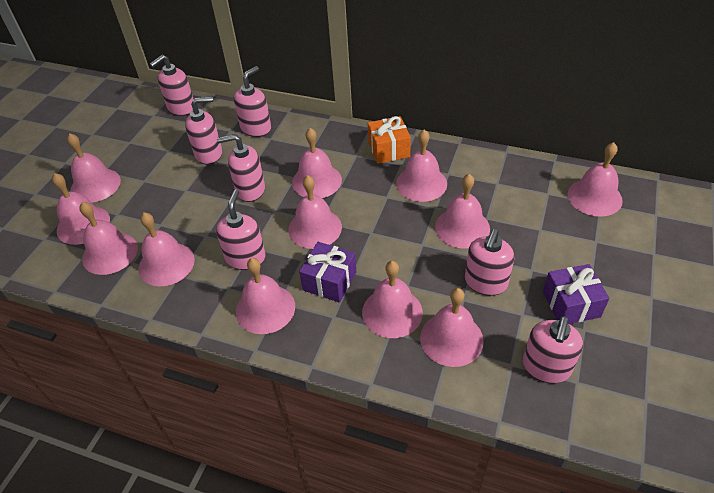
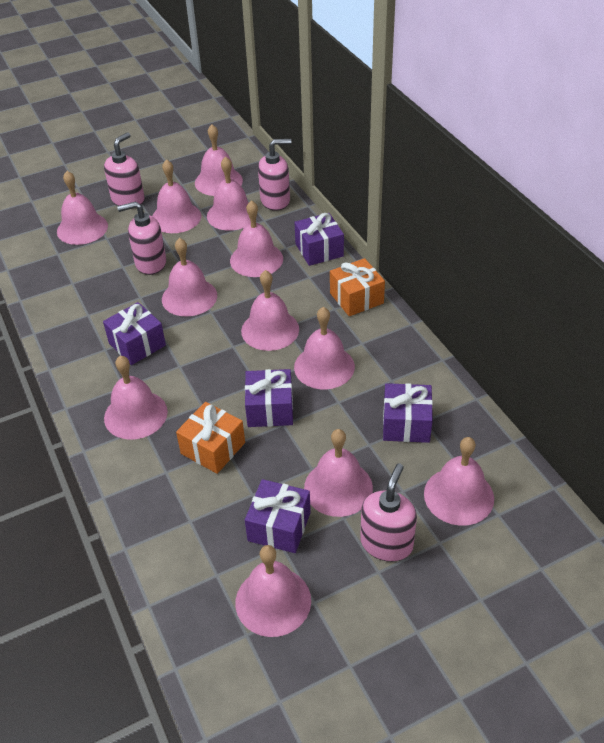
orange gift: [368,116,411,164] = 1 -> [176,402,245,474] [330,258,385,316] = 2
pink soap dispenser: [150,55,194,116] [185,97,222,165] [216,189,266,270] [217,134,265,202] [234,66,271,137] [465,229,514,296] [523,316,583,383] = 7 -> [104,132,145,206] [117,201,166,275] [258,139,291,211] [360,463,417,562] = 4
purple gift: [299,242,356,303] [543,264,609,324] = 2 -> [103,302,166,365] [245,369,293,427] [245,479,311,553] [295,213,344,266] [383,383,433,443] = 5

